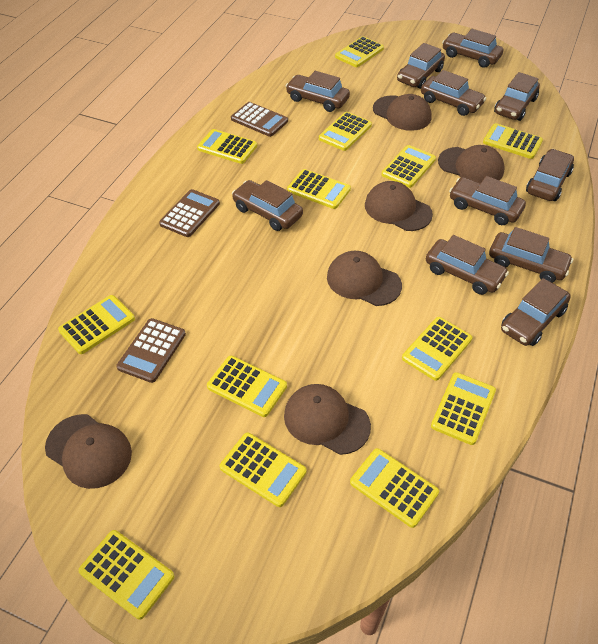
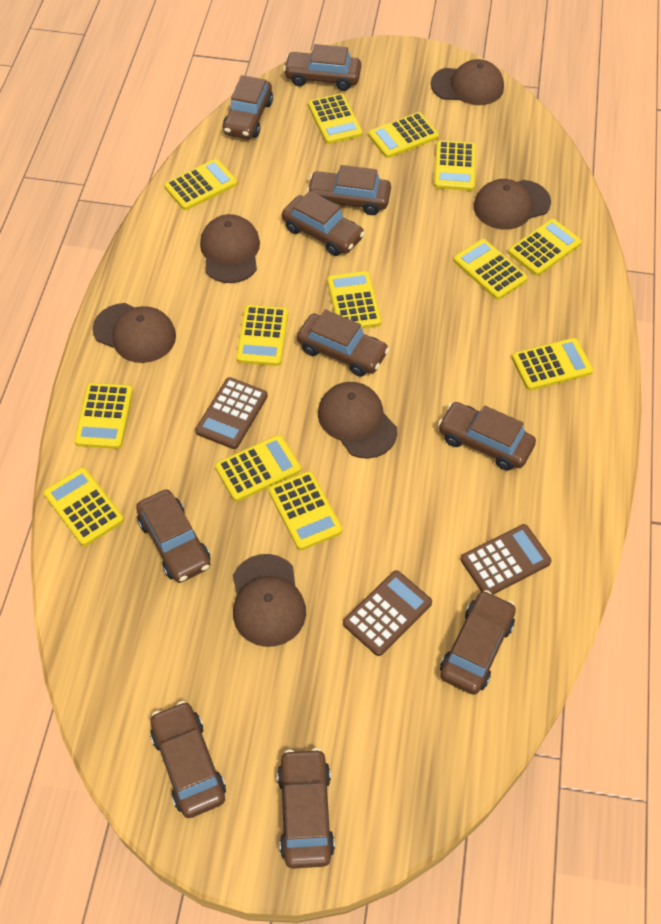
brown car: [232,180,303,231] [286,71,350,112] [397,43,445,89] [421,70,486,116] [426,235,509,295] [442,29,503,68] [449,176,526,225] [489,227,573,283] [494,72,540,121] [501,278,571,346] [526,149,574,201] = 11 -> [136,489,211,583] [150,701,226,818] [223,75,273,139] [277,748,335,869] [282,191,365,256] [283,44,361,91] [297,309,389,376] [306,165,391,215] [438,402,536,471] [440,590,516,695] = 10

